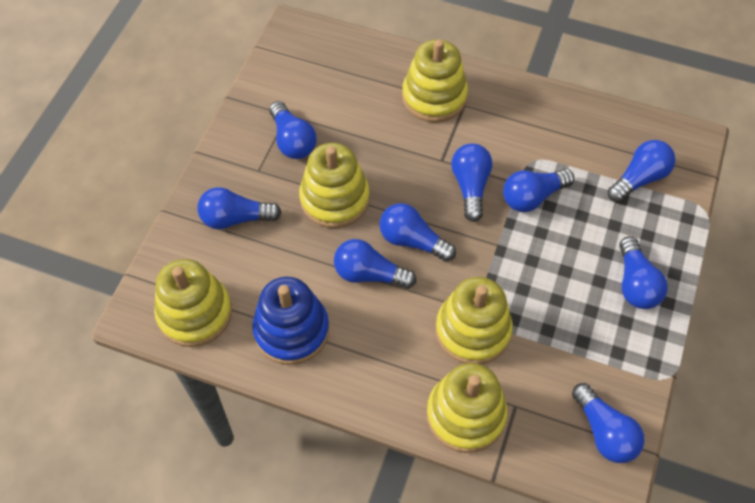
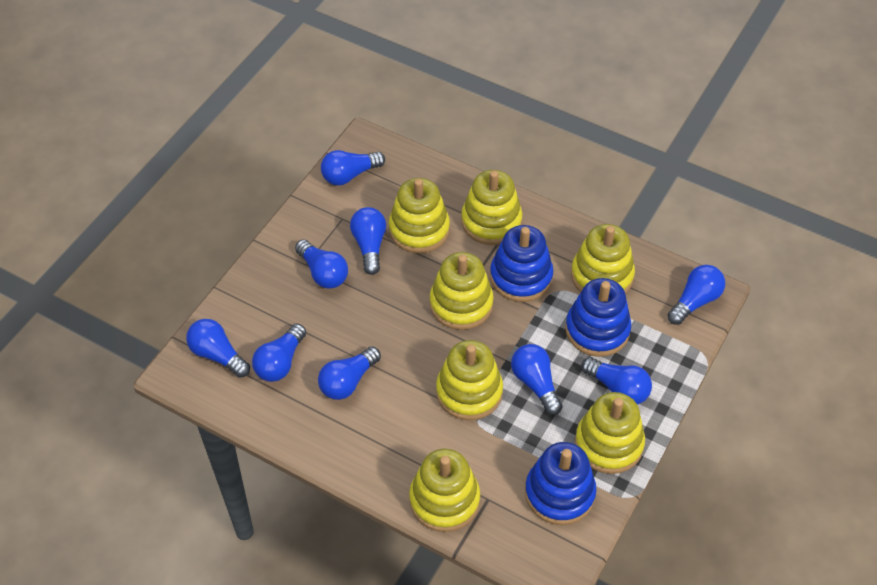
blue stacking toy: [252,277,329,365] = 1 -> [490,225,553,302] [525,442,597,525] [565,278,631,357] = 3
yellow stacking toy: [154,259,232,347] [299,143,370,228] [402,40,468,122] [427,363,508,453] [436,277,513,365] = 5 -> [389,178,450,253] [409,449,480,532] [430,252,494,330] [436,340,503,420] [461,170,523,245] [571,224,635,294] [575,392,645,474] = 7

